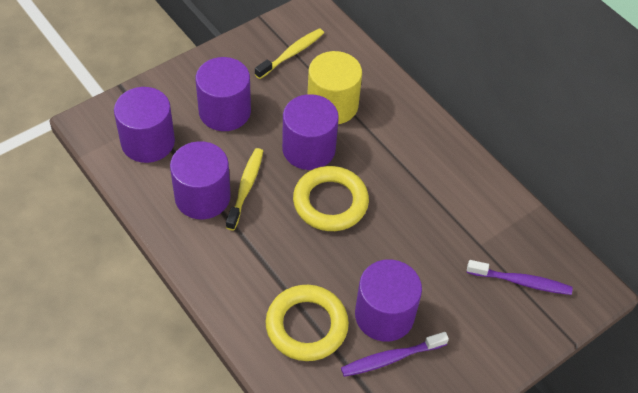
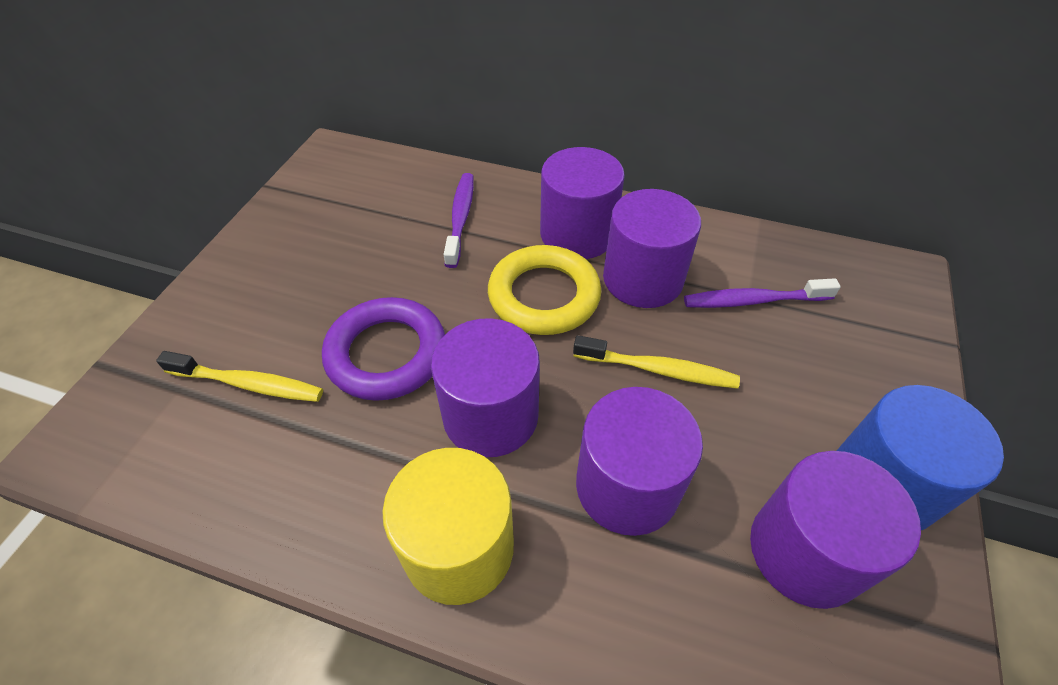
blue cylinder: none = 0 -> [837,385,1004,530] = 1
purple ring: none = 0 -> [322,297,445,401] = 1
yellow ring: [266,285,349,361] [293,166,369,231] = 2 -> [488,245,601,335] = 1

